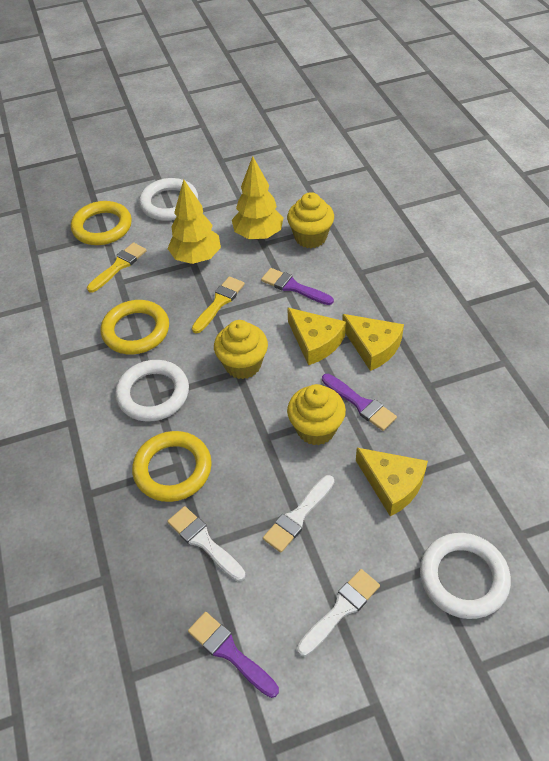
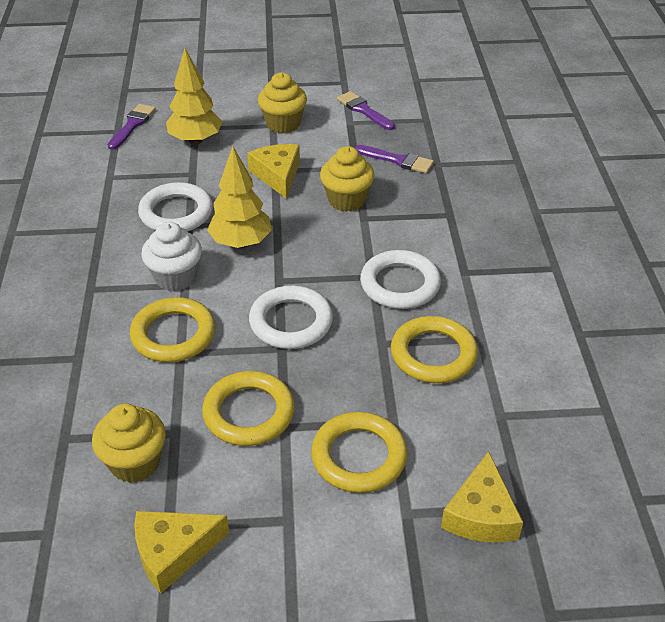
white brush: [167,506,245,581] [263,475,334,553] [297,569,380,656] = 3 -> none = 0
white cupcake: none = 0 -> [141,222,202,291] = 1
yellow brush: [87,242,147,293] [192,276,245,333] = 2 -> none = 0
yellow ring: [71,201,132,245] [101,300,169,354] [132,431,212,502] = 3 -> [130,297,215,362] [202,371,295,446] [311,412,408,493] [391,316,478,383] = 4

